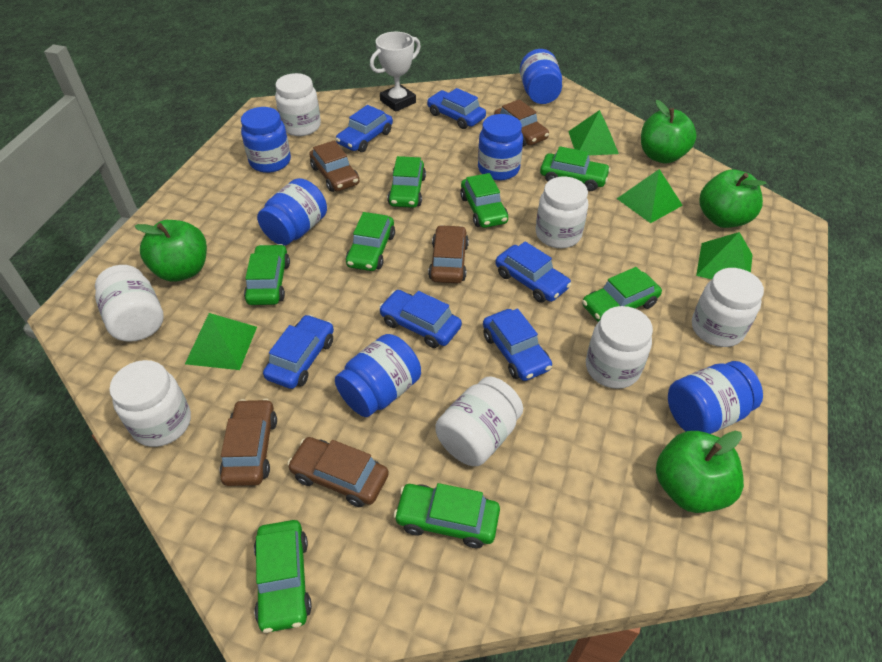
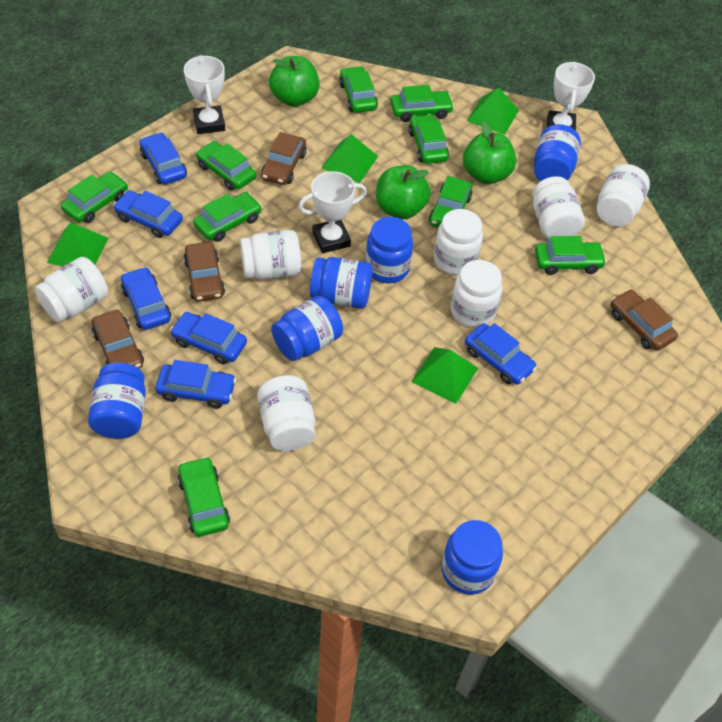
brown car: [220,399,277,486] [287,437,389,507] [309,140,359,192] [428,225,469,283] [494,99,549,146] = 5 -> [92,310,144,369] [183,242,225,302] [261,132,306,185] [611,289,678,351] = 4
green apple: [134,220,207,282] [641,100,697,163] [656,431,744,513] [699,169,767,228] = 4 -> [269,56,320,107] [376,165,431,219] [463,121,516,184] = 3
green car: [244,244,290,305] [254,520,312,633] [346,212,395,271] [387,156,426,208] [394,483,500,548] [460,173,508,228] [540,146,611,191] [582,267,662,322] = 8 -> [61,171,128,223] [177,456,230,537] [193,192,262,242] [196,141,256,190] [339,66,378,113] [390,85,454,122] [408,114,449,164] [429,176,473,227] [535,236,606,275] = 9
white trophy: [370,32,421,112] = 1 -> [184,55,225,134] [298,171,367,253] [547,62,595,131] = 3

